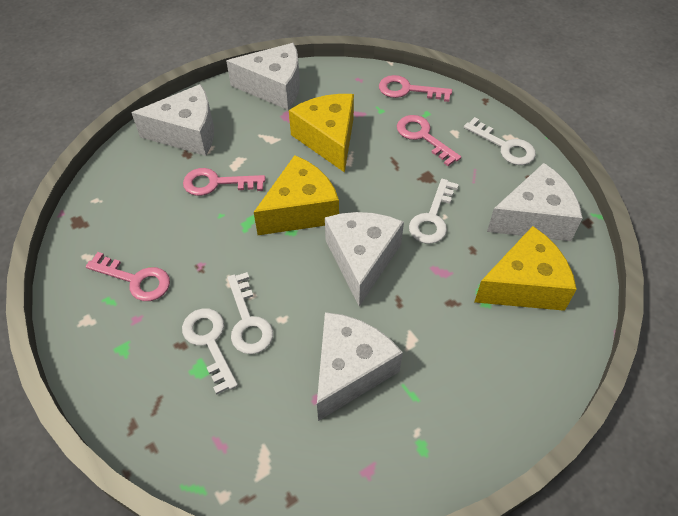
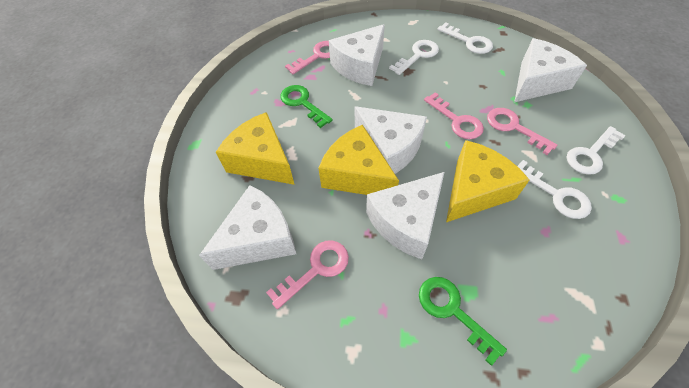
green key: none = 0 -> [280,85,332,128] [419,277,507,366] = 2

